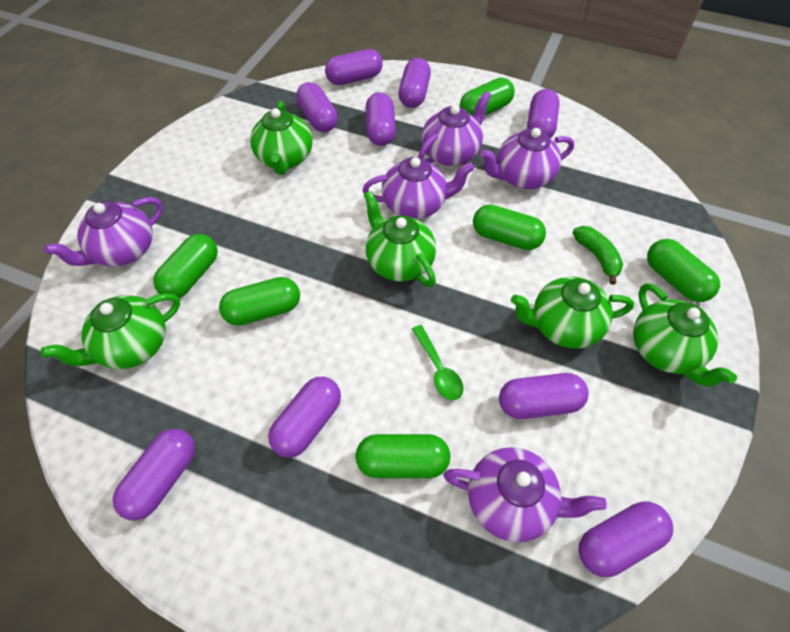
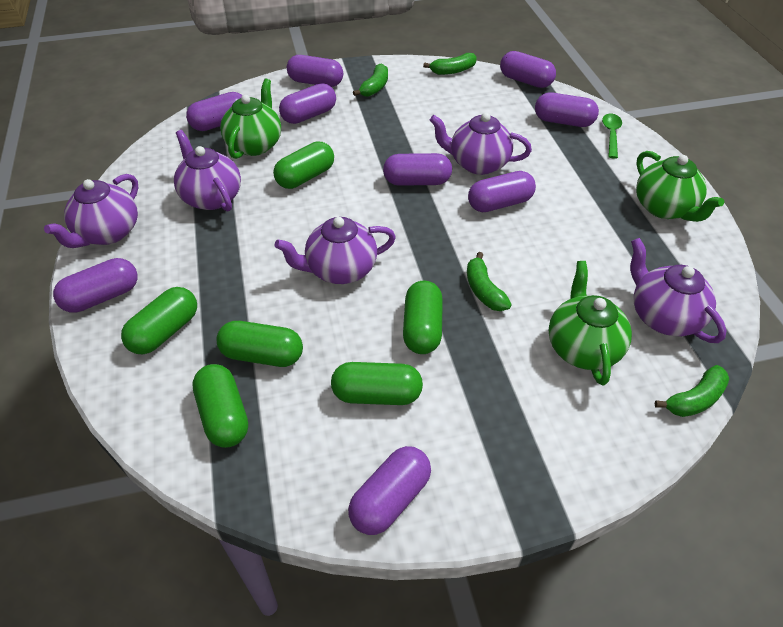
green banana: [572,226,623,285] = 1 -> [353,63,388,97] [423,53,477,75] [467,252,511,311] [655,365,729,417] = 4
green teapot: [41,293,180,369] [250,101,313,175] [364,191,436,287] [511,277,634,349] [633,283,737,387] = 5 -> [220,79,281,159] [549,261,632,386] [636,151,724,222] = 3

